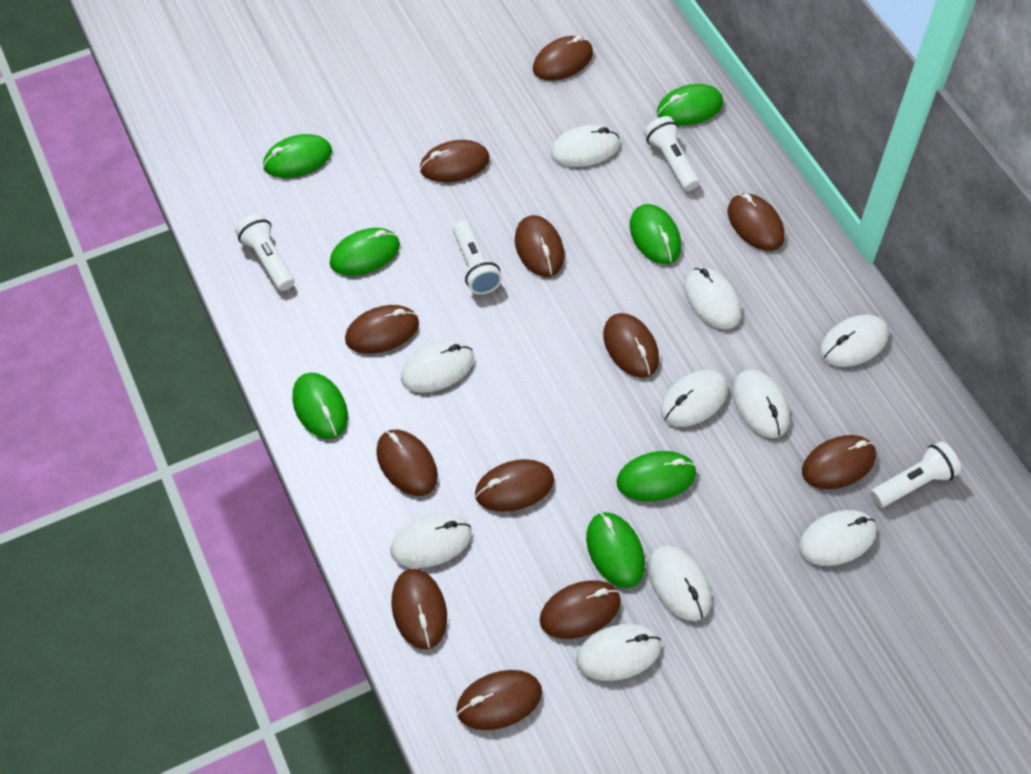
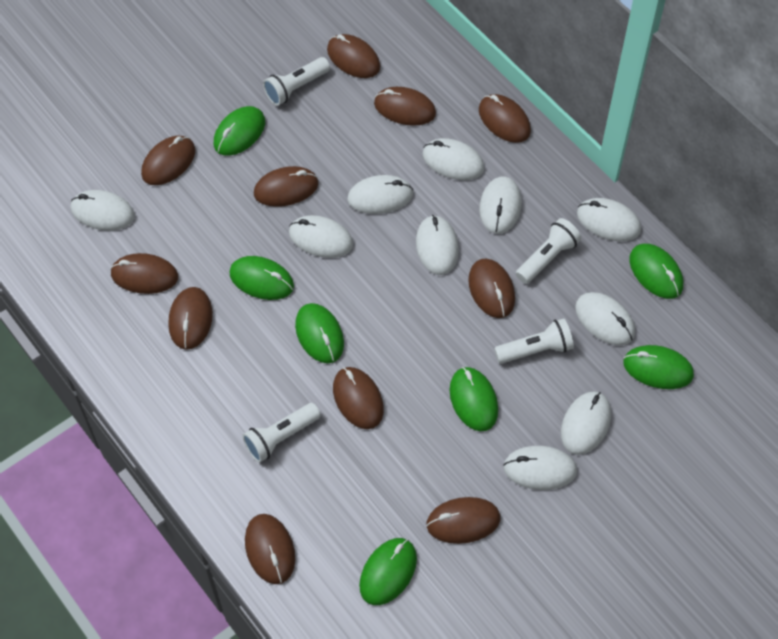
brown mouse: [345,305,419,354] [376,430,438,496] [391,569,447,649] [420,140,490,182] [456,670,542,730] [475,459,554,512] [515,215,564,277] [533,36,593,81] [539,580,621,639] [603,313,659,378] [728,193,785,251] [802,435,876,489] = 12 -> [110,253,178,294] [141,136,195,185] [168,287,213,350] [245,514,295,584] [254,166,318,207] [327,34,380,78] [333,367,384,429] [374,87,436,126] [426,497,500,544] [468,259,515,318] [479,94,531,143] = 11

